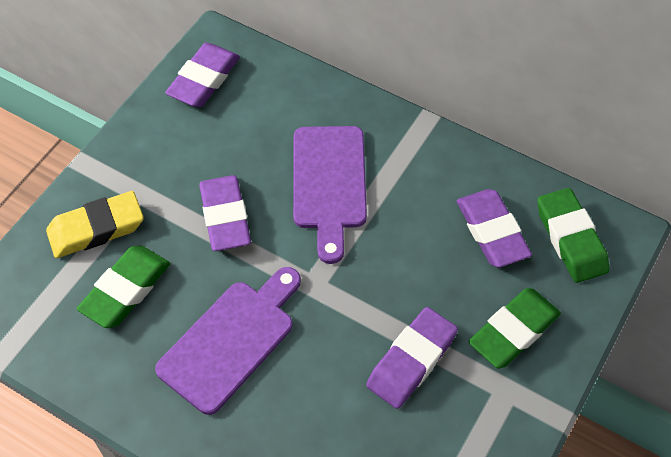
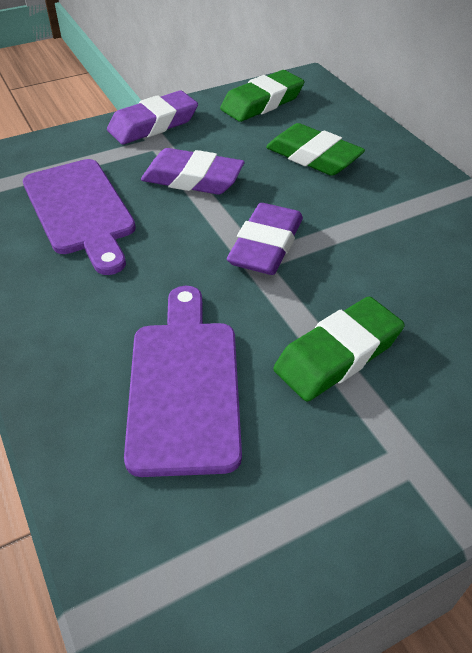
purple eraser: [165,43,240,107] [199,175,251,251] [366,307,458,409] [457,189,532,268] = 4 -> [107,91,198,144] [141,148,244,195] [227,203,303,275] = 3
yellow eraser: [46,191,144,258] = 1 -> none = 0

